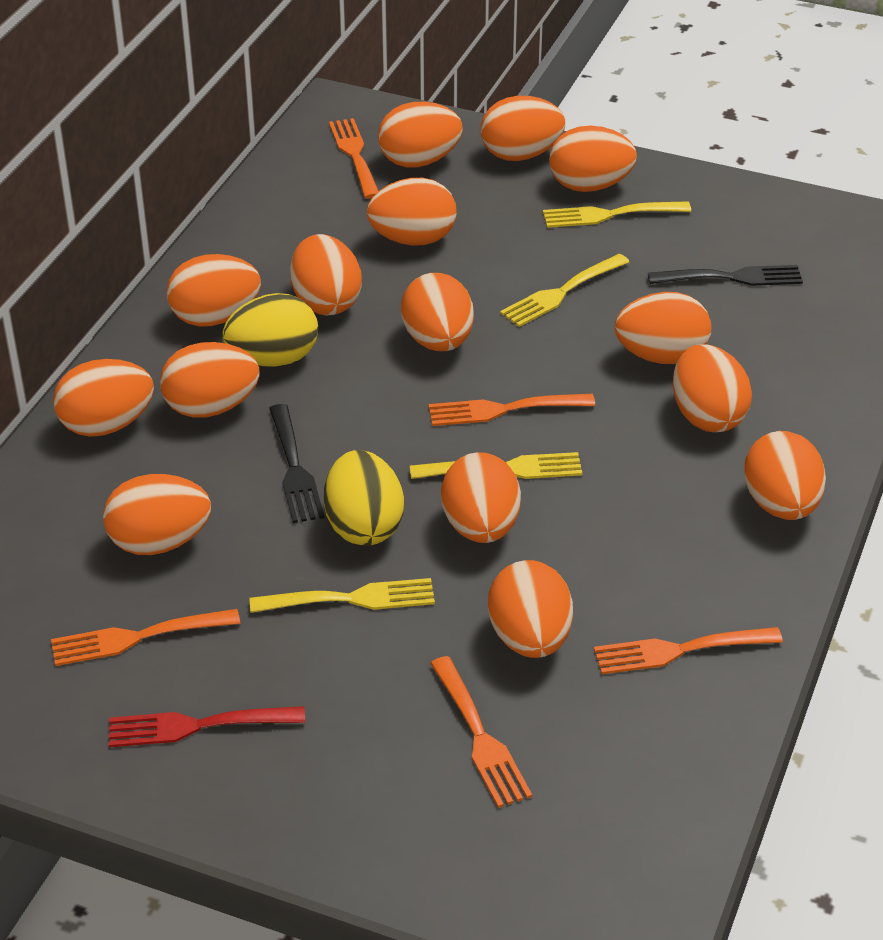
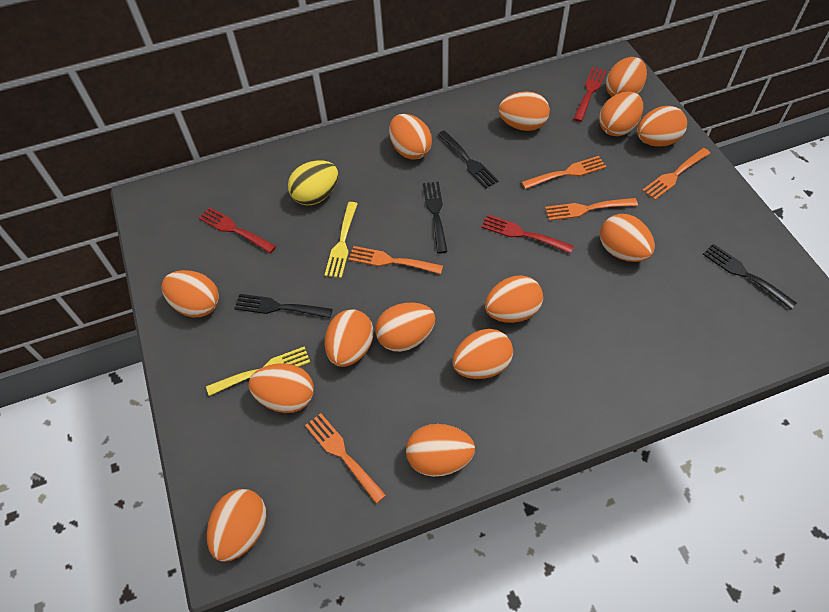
black fork: [269,404,325,523] [648,265,803,286] = 2 -> [234,294,333,318] [423,182,448,254] [438,130,498,189] [703,244,797,309] = 4
orange egg: [53,359,154,437] [103,474,211,555] [160,342,260,418] [167,254,261,326] [290,234,362,316] [367,178,457,246] [378,102,463,168] [401,273,474,351] [441,452,521,543] [481,96,565,161] [488,560,573,658] [549,126,637,192] [615,292,711,364] [673,344,752,432] [744,431,826,520] = 15 -> [161,270,219,318] [207,489,267,562] [249,363,314,413] [325,309,374,367] [375,303,435,352] [389,114,432,160] [406,424,475,477] [453,329,513,379] [485,275,543,323] [498,91,550,131] [599,91,643,136] [600,214,655,262] [606,57,647,97] [637,106,687,147] = 14
red fork: [109,706,305,747] = 1 -> [199,207,276,253] [481,214,574,254] [573,67,607,122] = 3
yellow egg: [222,293,318,367] [324,450,404,546] = 2 -> [288,161,338,206] = 1
yellow fork: [250,578,435,613] [410,452,582,479] [500,254,629,327] [543,201,691,228] = 4 -> [206,346,310,396] [325,202,358,278] = 2

